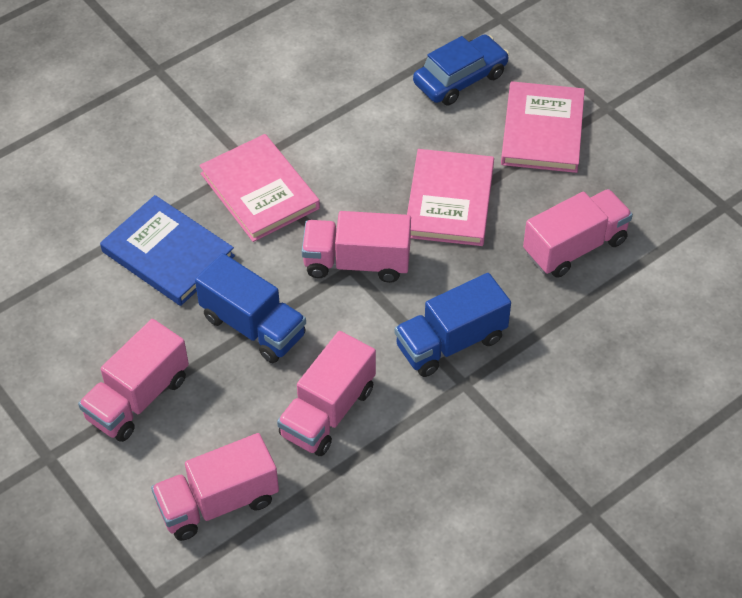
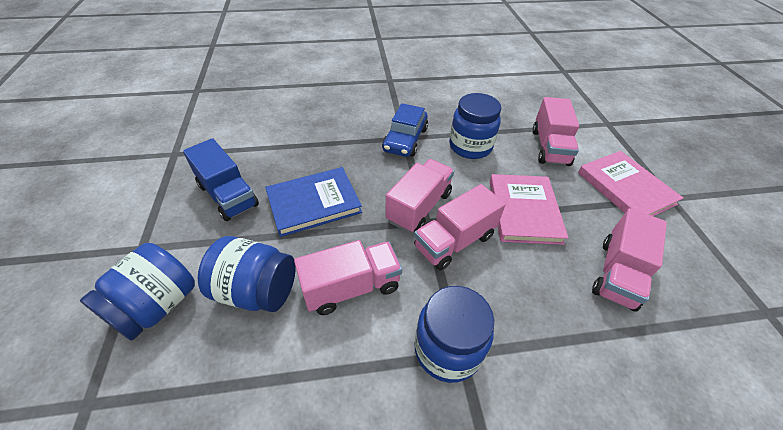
blue jar: none = 0 -> [80,243,195,341] [198,236,296,312] [414,286,494,383] [449,93,501,159] = 4
blue truck: [195,253,306,363] [395,273,511,377] = 2 -> [183,138,259,221] = 1
pink book: [199,134,320,242] [407,149,494,246] [501,81,585,173] = 3 -> [490,174,568,245] [578,151,683,216] = 2

